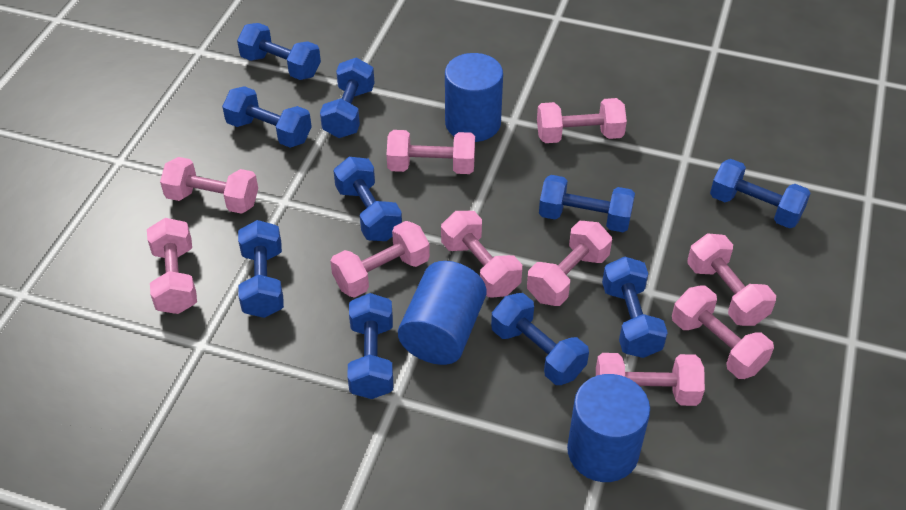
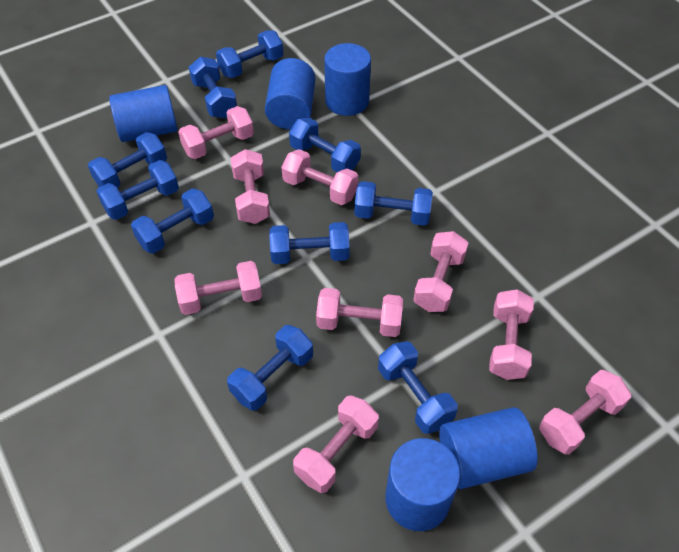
blue cylinder: [398,261,487,365] [445,53,503,142] [567,374,650,482] = 3 -> [109,85,178,142] [265,58,315,129] [324,43,371,116] [385,438,460,531] [439,407,538,489] = 5
pink dumbbell: [147,218,197,314] [160,157,258,214] [330,221,430,298] [387,130,475,174] [441,211,522,298] [527,221,612,306] [537,98,627,143] [596,353,705,406] [672,286,774,379] [687,233,776,326] = 10 -> [175,261,262,315] [178,106,254,159] [231,149,270,224] [281,149,358,205] [293,395,379,493] [316,288,403,337] [413,231,468,312] [489,289,534,380] [539,370,631,455] = 9

